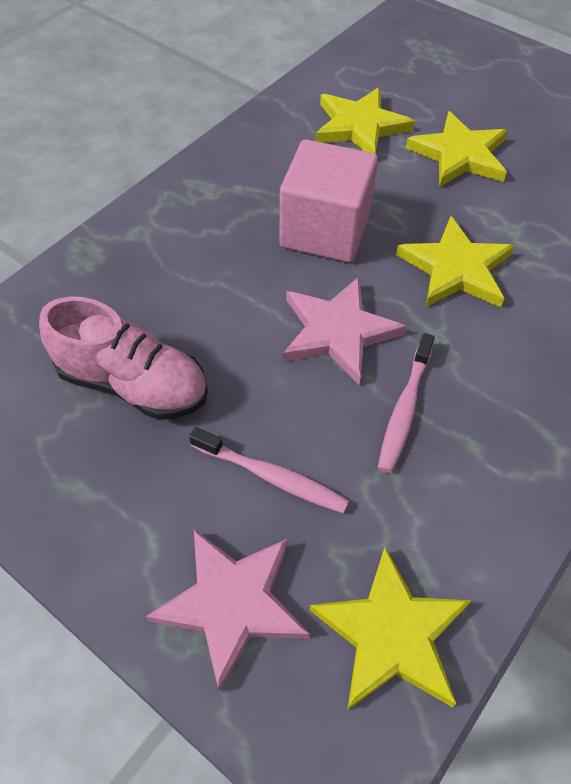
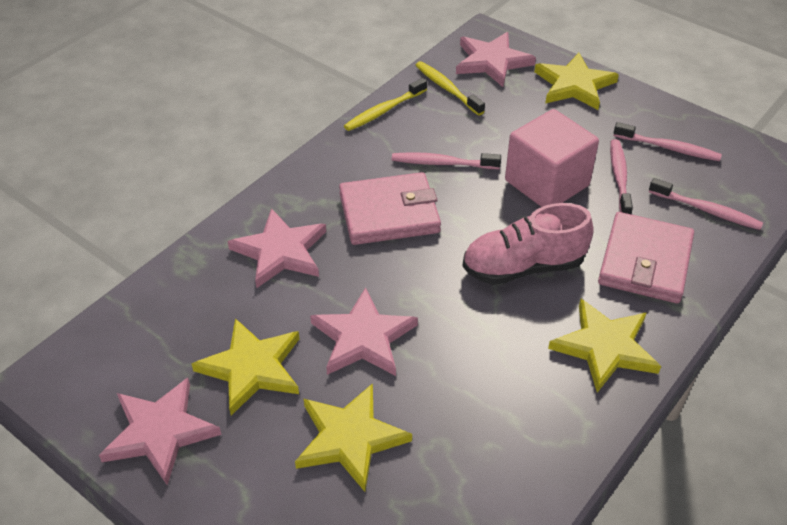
pink star: [146,529,310,692] [283,277,406,384] = 2 -> [99,378,222,485] [228,208,326,288] [310,287,418,376] [456,32,536,87] = 4
pink toothbrush: [189,427,349,513] [378,333,435,473] = 2 -> [392,152,501,169] [610,139,633,214] [613,122,722,161] [649,178,763,230] = 4
pink wallet: none = 0 -> [339,172,441,245] [598,212,694,304] = 2
yellow toothbrush: none = 0 -> [344,78,427,131] [415,61,485,116] = 2

